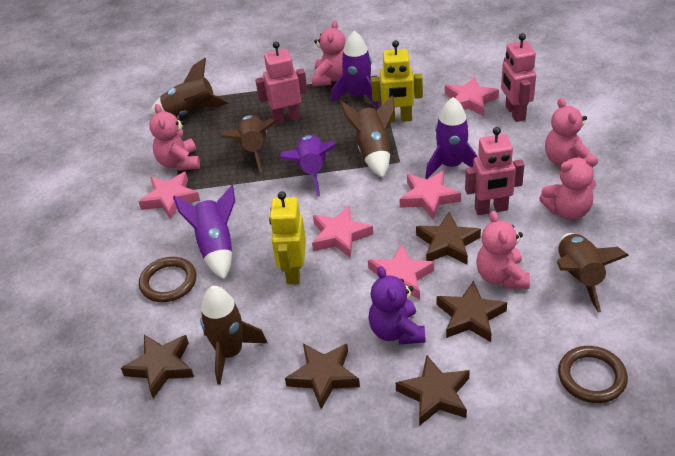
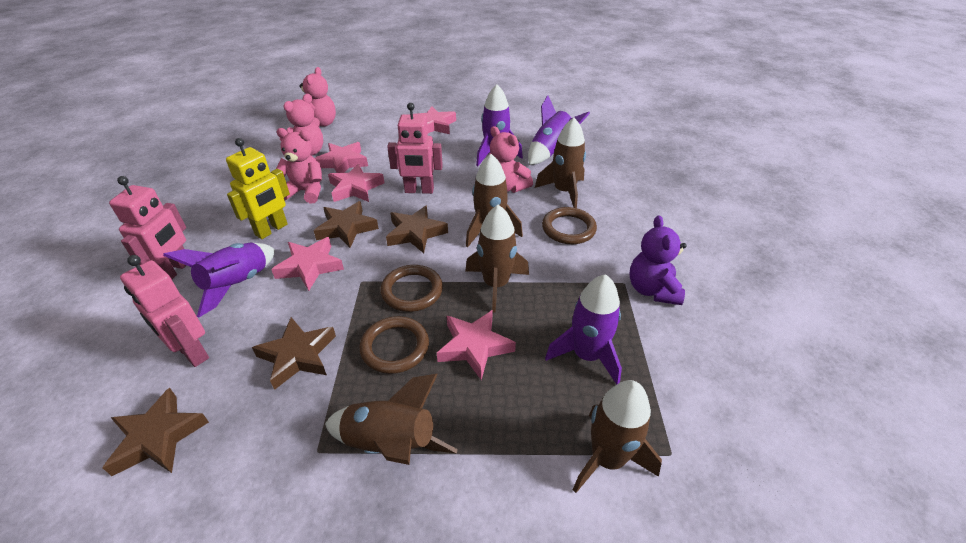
brown ring: [139,257,197,302] [558,346,628,403] = 2 -> [359,316,429,374] [380,265,443,312] [542,207,597,244] = 3
brown star: [121,335,194,398] [285,343,360,409] [396,355,470,426] [416,212,481,264] [437,280,507,342] = 5 -> [103,388,209,476] [252,317,336,390] [314,201,379,248] [386,205,448,253] = 4
pink teddy bear: [149,104,200,171] [311,20,345,87] [476,211,530,289] [539,156,598,220] [545,98,593,165] = 5 -> [276,128,322,203] [280,94,323,156] [299,67,336,127] [489,126,533,193] = 4
yellow robot: [269,191,306,284] [371,40,423,123] = 2 -> [226,138,290,239] = 1

